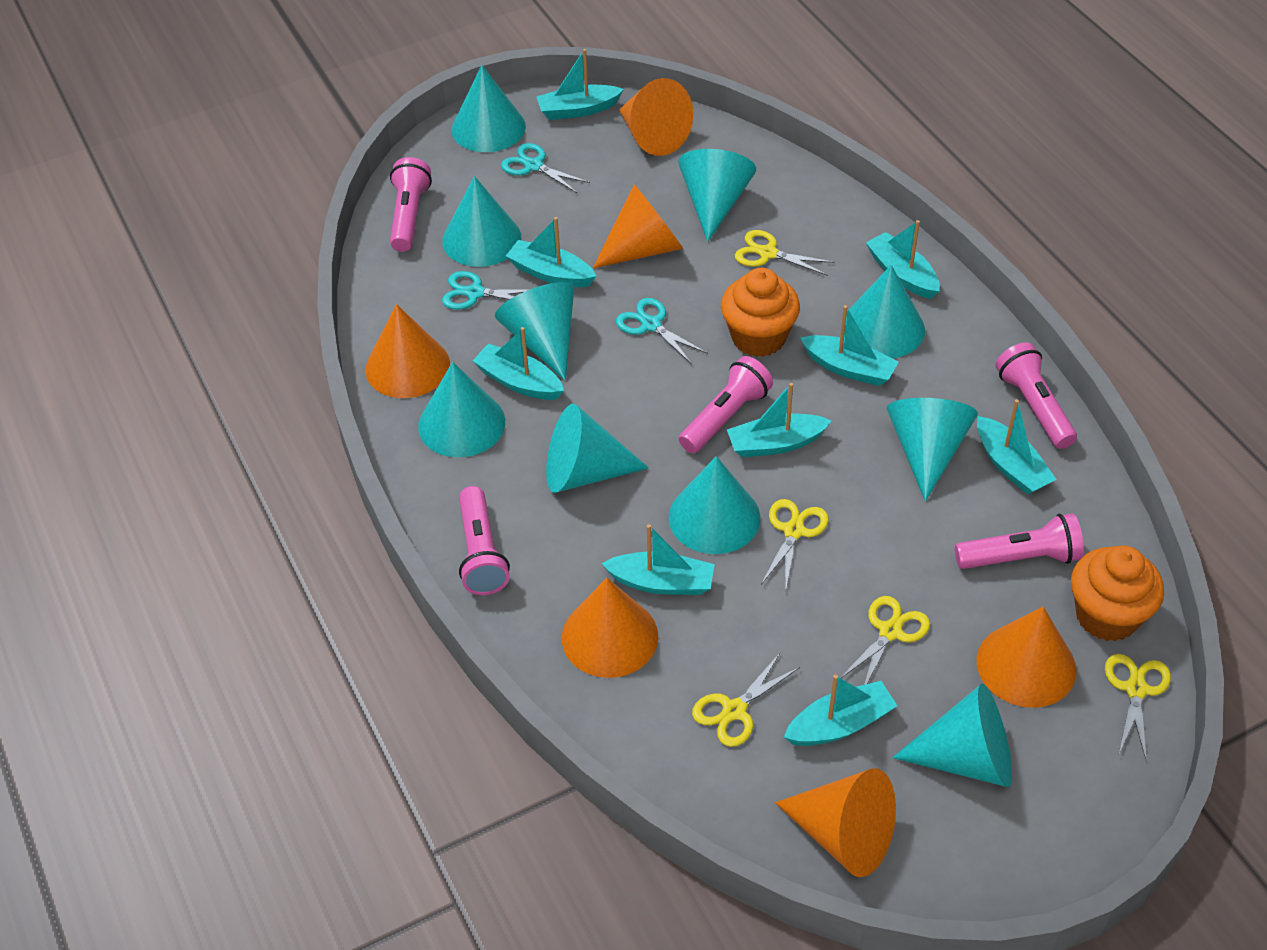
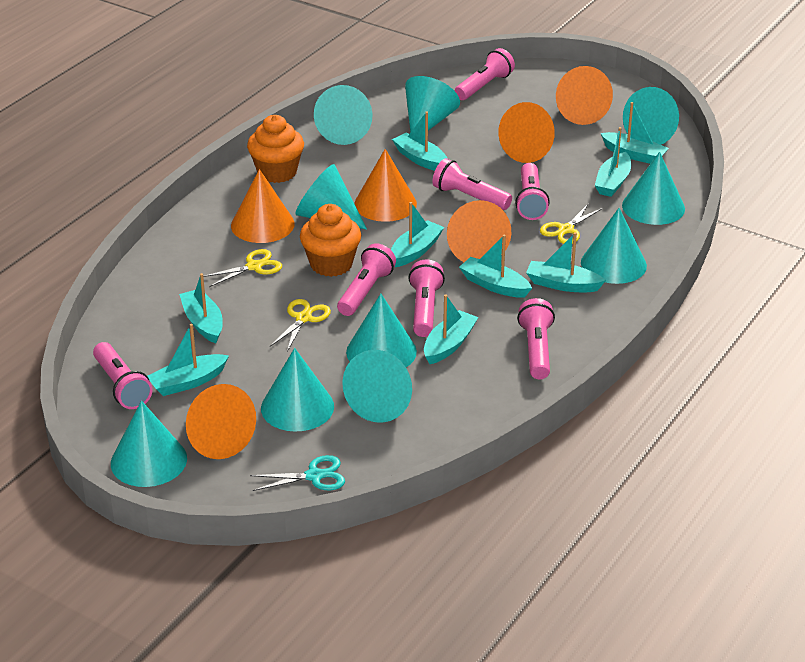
pink flashlight: [390,157,432,252] [459,486,510,595] [679,356,773,453] [955,513,1084,569] [995,343,1077,449] = 5 -> [93,342,152,409] [337,243,396,316] [408,260,445,337] [432,158,512,210] [455,48,515,100] [515,163,550,220] [517,298,555,380] = 7
turquoise scissors: [442,271,530,310] [501,143,590,193] [616,298,708,364] = 3 -> [250,455,345,491] = 1
yellow scissors: [692,653,800,747] [735,230,835,276] [761,499,829,588] [840,596,930,685] [1105,654,1171,762] = 5 -> [203,249,282,287] [270,299,331,352] [540,203,603,244] = 3

